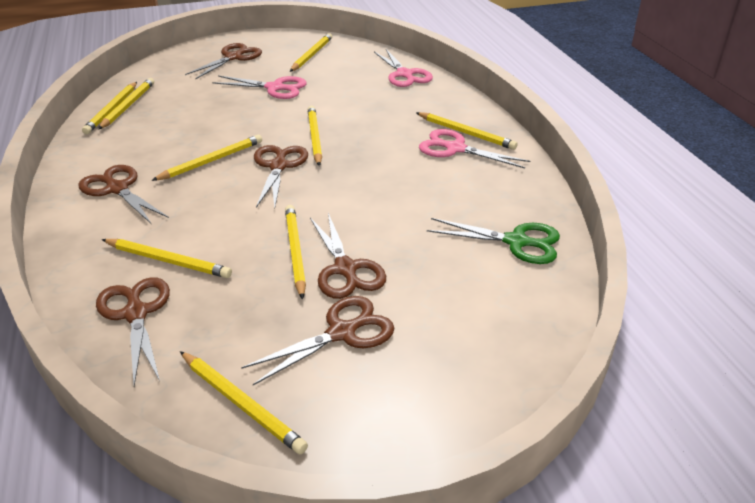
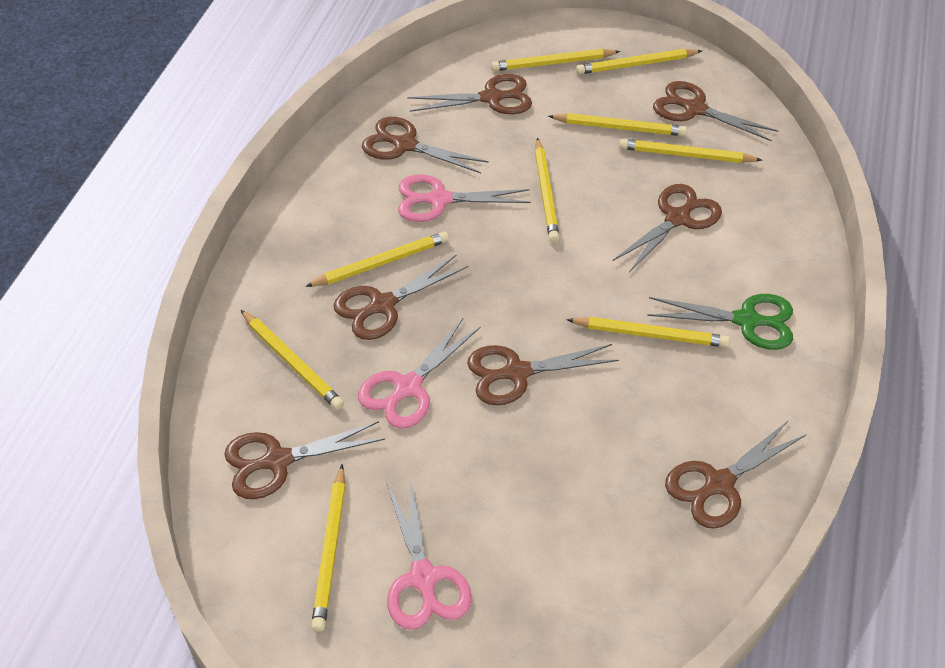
brown scissors: [78,165,169,224] [96,277,170,386] [185,43,262,80] [241,296,394,385] [254,145,308,208] [310,213,386,299] = 6 -> [224,421,385,499] [333,255,469,340] [362,117,489,173] [407,74,532,114] [467,344,619,405] [613,184,722,272] [653,81,778,142] [665,421,806,529] = 8

